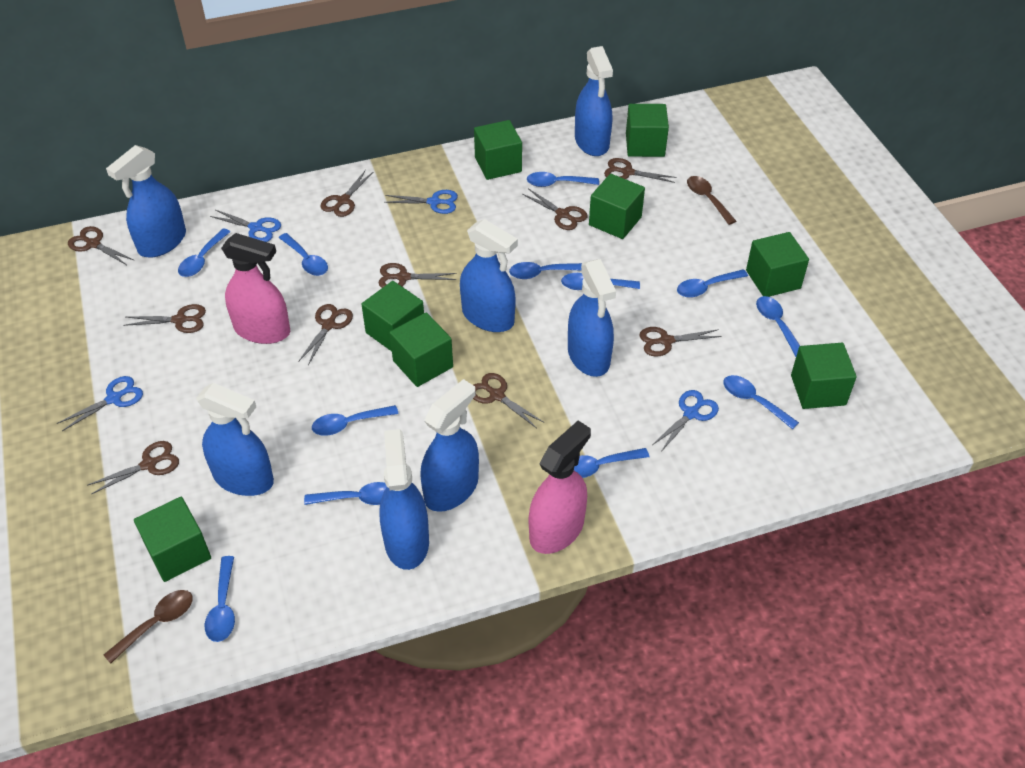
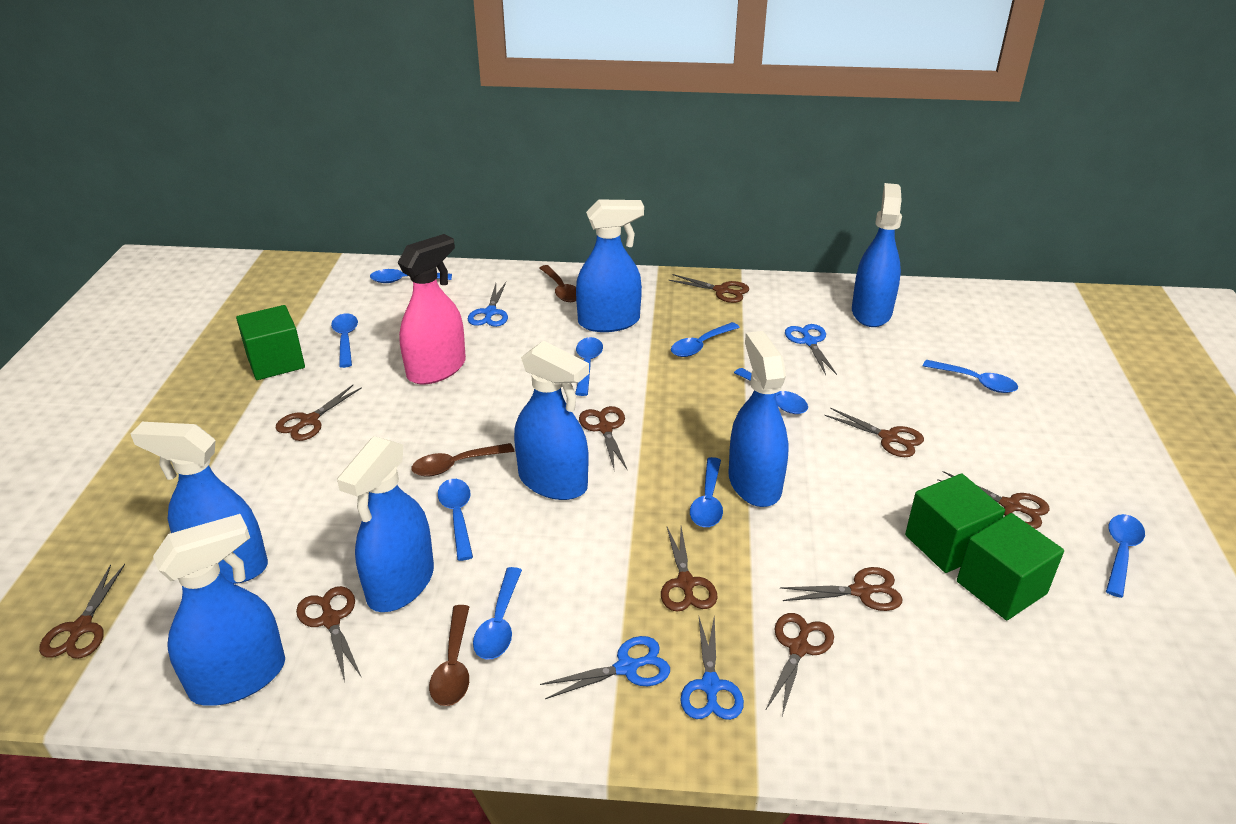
blue spoon: [178,228,230,277] [205,556,235,642] [279,233,328,276] [304,482,387,505] [312,405,399,435] [509,262,582,279] [527,172,599,187] [561,273,640,290] [574,448,649,478] [677,269,748,298] [723,375,799,429] [756,296,800,357] = 12 -> [331,314,358,368] [370,269,452,283] [438,479,473,561] [473,567,522,660] [575,337,603,396] [671,322,740,357] [690,457,723,527] [734,368,808,414] [923,360,1018,393] [1106,514,1145,598] = 10
brown spoon: [104,590,193,664] [687,176,736,225] = 2 -> [411,443,514,477] [429,605,469,706] [539,265,576,302] = 3
green cube: [134,497,211,582] [361,281,424,351] [389,312,453,387] [474,120,522,180] [589,174,645,239] [626,104,669,157] [746,232,809,297] [791,343,857,409] = 8 -> [236,305,305,380] [905,473,1005,573] [957,513,1064,620] = 3
pink spray bottle: [221,233,290,344] [529,421,591,554] = 2 -> [398,234,466,385] = 1

